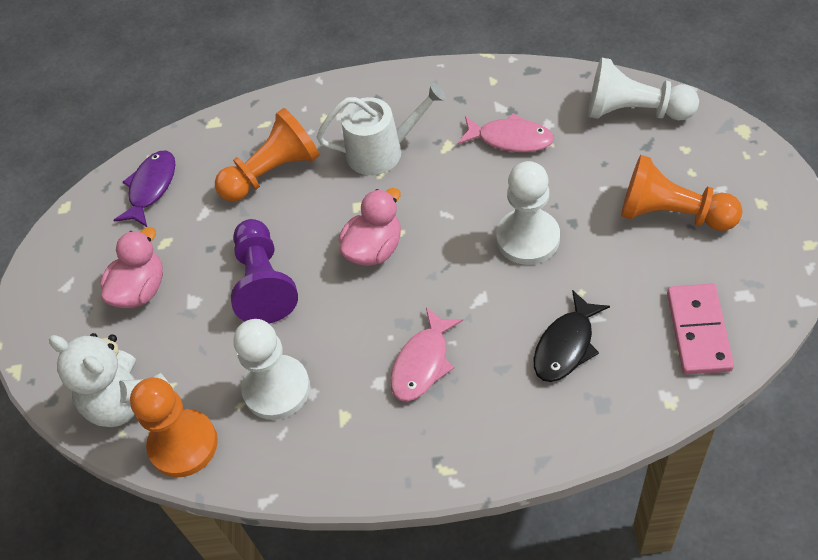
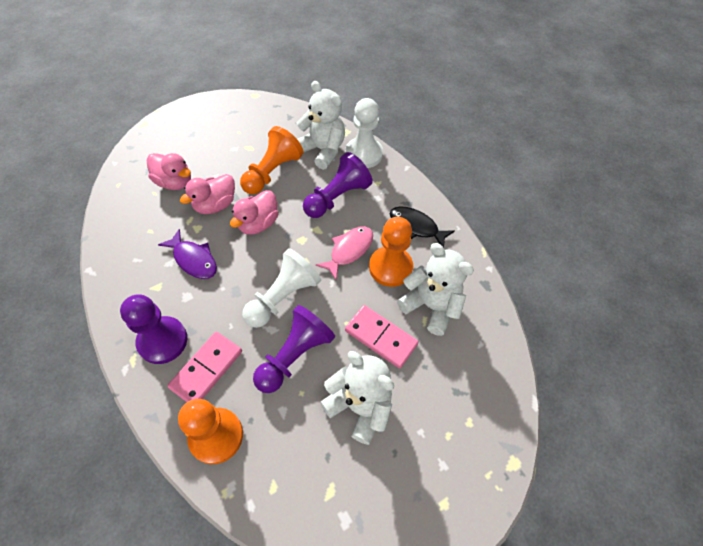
pink domino: [667,284,734,375] = 1 -> [168,332,242,402] [345,305,419,368] = 2
pink duck: [100,227,163,308] [339,188,401,266] = 2 -> [147,153,191,190] [180,174,235,214] [230,190,279,235] = 3
pink fish: [390,307,463,401] [458,113,554,152] = 2 -> [316,226,373,280] = 1
purple pawn: [231,219,298,324] = 1 -> [120,294,187,364] [253,305,335,393] [303,152,373,218] = 3
white pawn: [234,319,310,420] [496,161,560,265] [588,57,699,121] = 3 -> [242,248,321,328] [345,98,383,168] = 2
white teddy bear: [49,333,174,427] = 1 -> [296,81,345,170] [320,351,394,445] [397,243,474,336] = 3
white watering can: [317,83,446,175] = 1 -> none = 0

